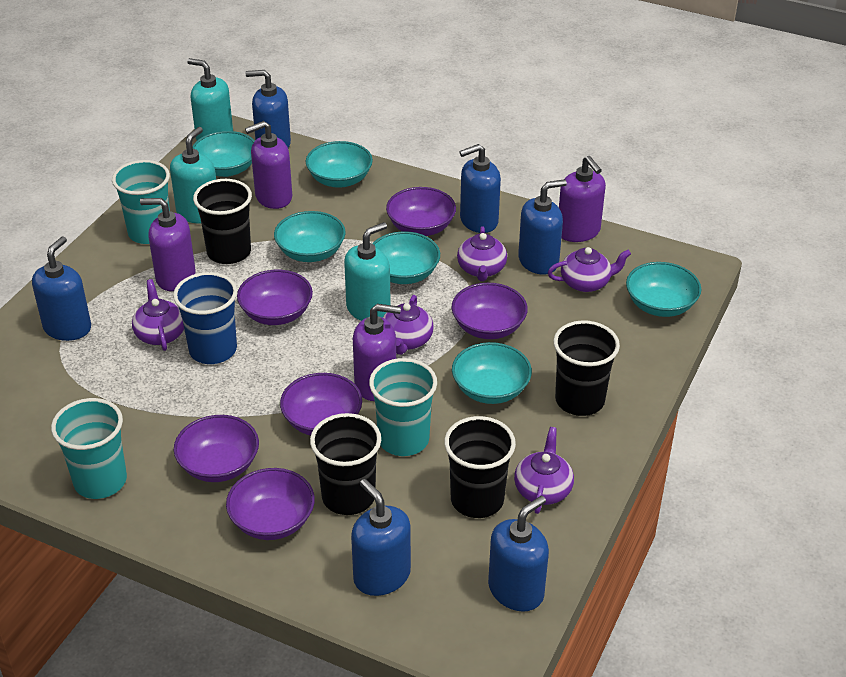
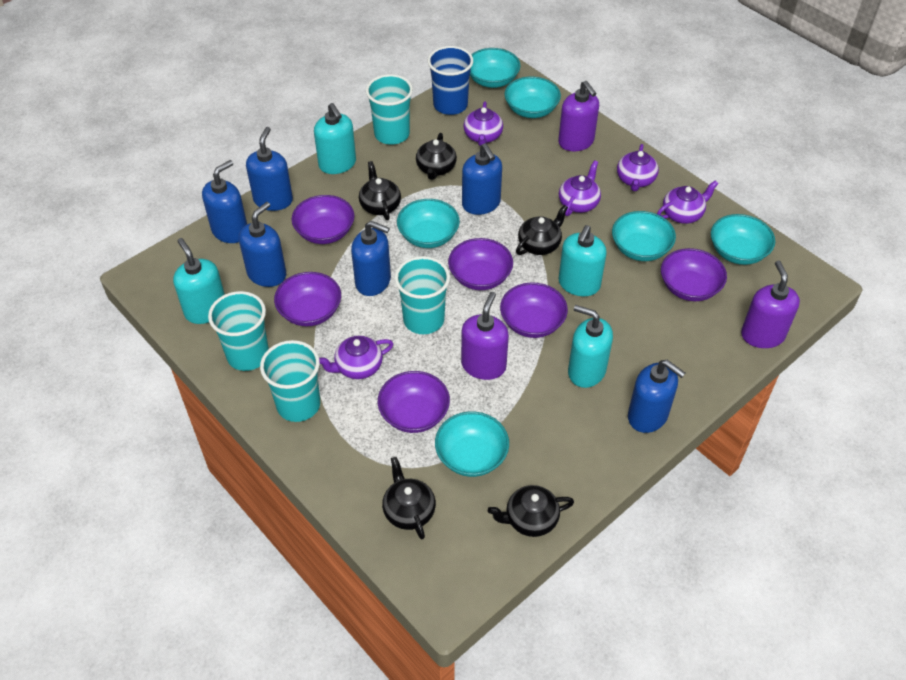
black cup: [193,179,252,264] [310,413,381,515] [444,416,516,518] [553,320,620,416] = 4 -> none = 0
black teapot: none = 0 -> [359,161,401,220] [382,457,436,539] [416,133,457,180] [488,485,574,537] [516,205,568,255] = 5
purple soap dispenser: [140,198,195,291] [245,121,292,209] [353,304,401,401] [559,156,606,242] = 4 -> [461,292,509,380] [558,81,599,151] [741,261,800,348] = 3
turquoise cup: [51,398,127,499] [112,160,170,244] [369,358,437,456] = 3 -> [208,291,269,371] [260,340,320,422] [366,74,413,145] [395,256,450,334] = 4
turquoise soap dispenser: [170,127,216,224] [187,58,233,140] [344,222,391,321] = 3 -> [173,238,225,324] [314,103,356,174] [559,225,607,296] [568,305,613,388] = 4

